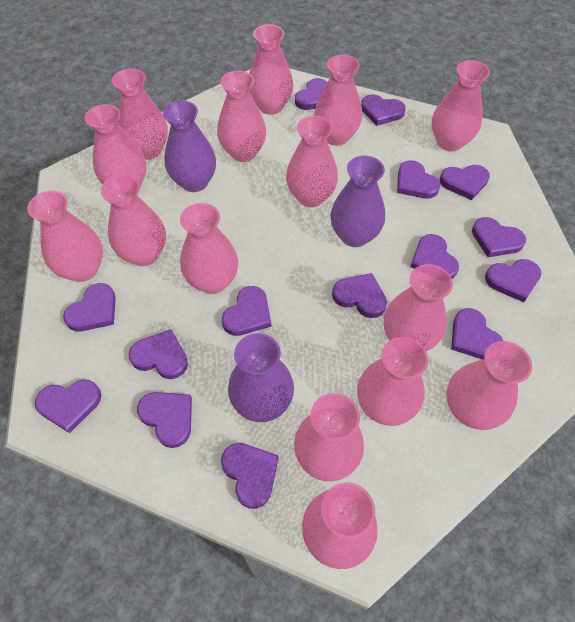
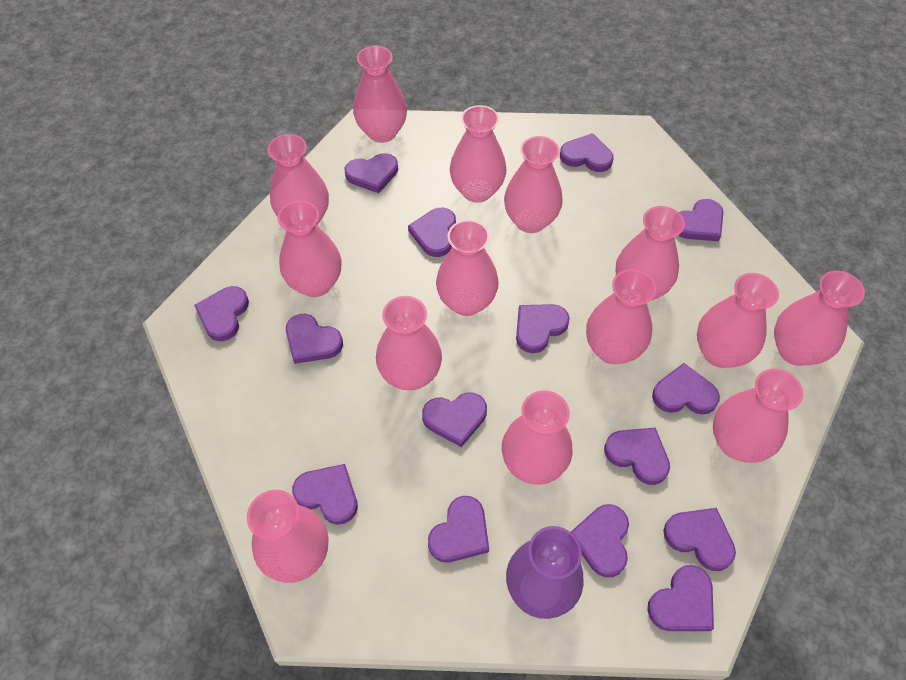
pink vase: [27,191,103,282] [85,104,147,187] [101,175,166,266] [112,68,168,160] [180,203,238,294] [217,71,266,162] [249,24,293,115] [286,116,338,207] [294,393,364,481] [302,482,378,569] [314,55,362,146] [357,337,428,426] [384,264,453,351] [432,60,490,151] [447,341,532,430] = 15 -> [247,490,329,583] [267,134,329,225] [277,201,341,297] [353,46,407,143] [376,296,442,390] [436,220,499,316] [450,105,506,203] [502,390,572,485] [504,136,563,233] [586,269,656,364] [616,206,685,300] [697,273,779,368] [713,368,803,463] [774,271,865,366] = 14
purple vase: [163,100,216,192] [228,333,294,422] [330,156,385,247] = 3 -> [506,526,584,619] = 1

